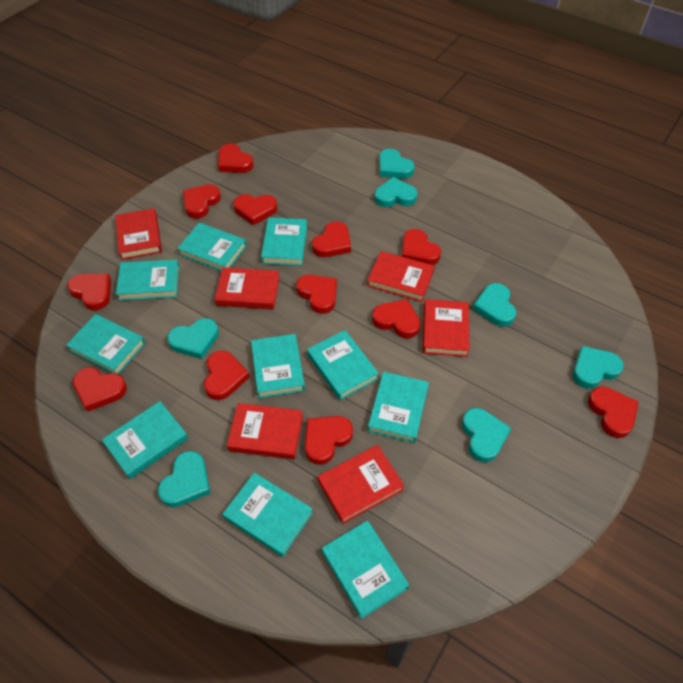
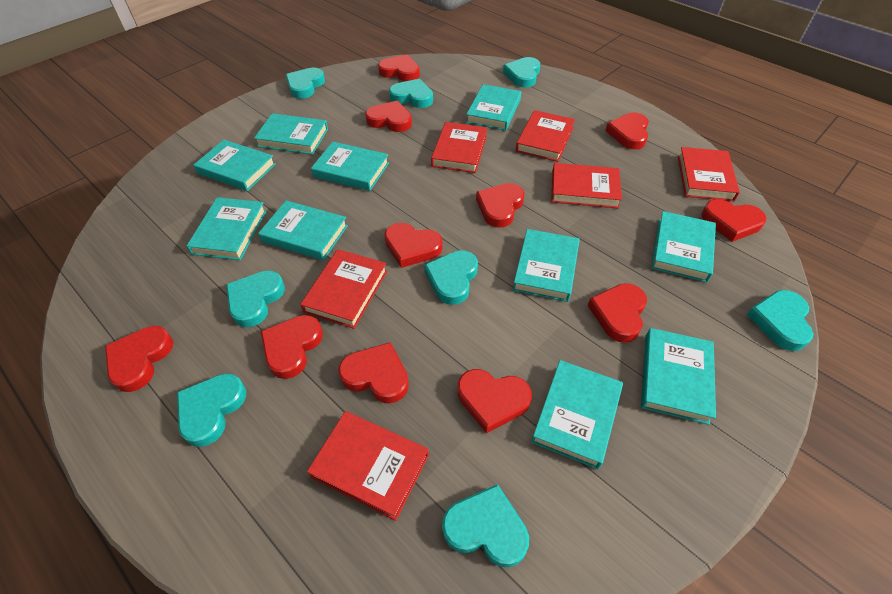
red heart: [67,274,111,310] [73,367,127,412] [183,184,221,219] [204,351,250,400] [218,144,254,173] [233,194,277,225] [296,275,337,314] [305,416,353,465] [312,221,351,257] [372,299,420,338] [402,229,441,265] [588,386,639,438] = 12 -> [105,326,173,392] [260,315,323,379] [338,342,409,403] [365,101,412,132] [378,54,420,81] [384,223,442,268] [458,369,532,433] [476,183,525,228] [588,283,647,343] [605,113,649,149] [701,199,767,242] = 11
turquoise heart: [158,451,210,507] [167,318,219,359] [374,177,418,207] [379,149,415,179] [462,408,511,462] [472,283,516,327] [573,346,624,389] = 7 -> [177,373,246,447] [226,270,285,327] [286,68,325,99] [389,78,433,108] [424,250,478,305] [442,484,529,568] [503,57,540,88] [747,290,814,351] = 8

